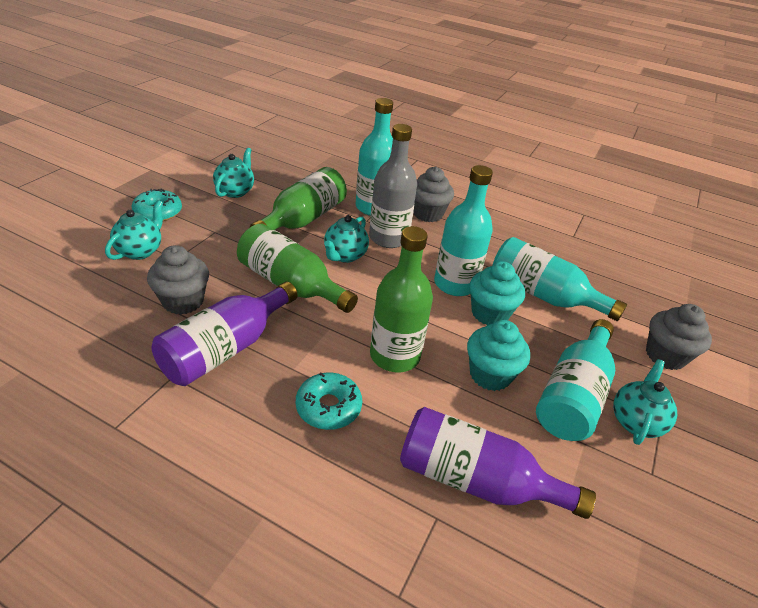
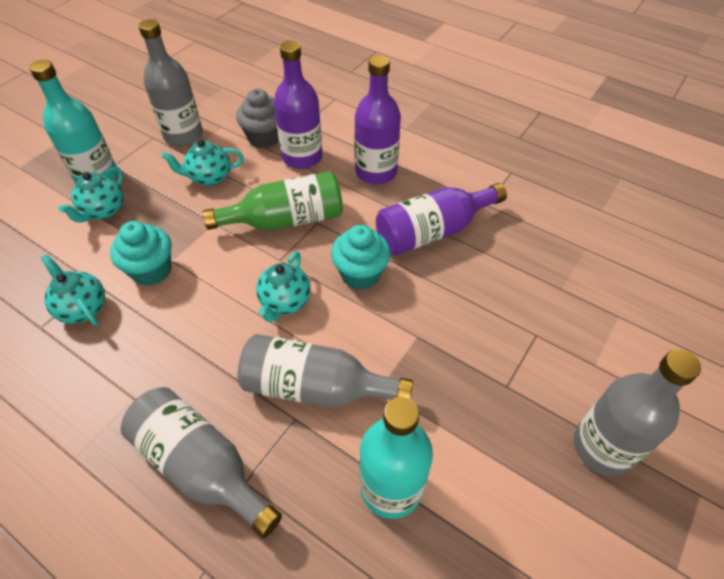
green bottle: [237,224,358,313] [250,167,347,230] [370,226,433,372] = 3 -> [203,171,343,231] = 1
grey bottle: [369,124,417,248] = 1 -> [121,387,282,539] [138,19,203,146] [238,334,413,408] [574,349,701,476] = 4
grey cupcake: [147,245,209,315] [413,167,454,222] [646,304,712,370] = 3 -> [236,89,279,148] = 1
purple bottle: [151,282,298,386] [400,407,596,519] = 2 -> [274,41,322,169] [355,55,401,185] [376,183,507,255] = 3
turquoise bottle: [356,98,393,216] [434,165,493,296] [493,237,627,321] [536,319,615,441] = 4 -> [29,60,117,184] [359,396,433,519] = 2
turquoise donut: [132,189,182,221] [296,373,362,430] = 2 -> none = 0

